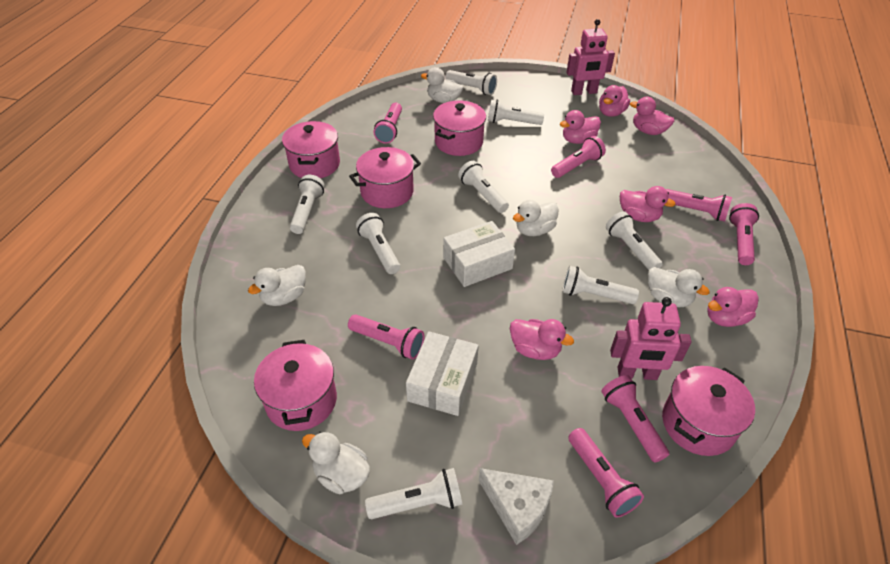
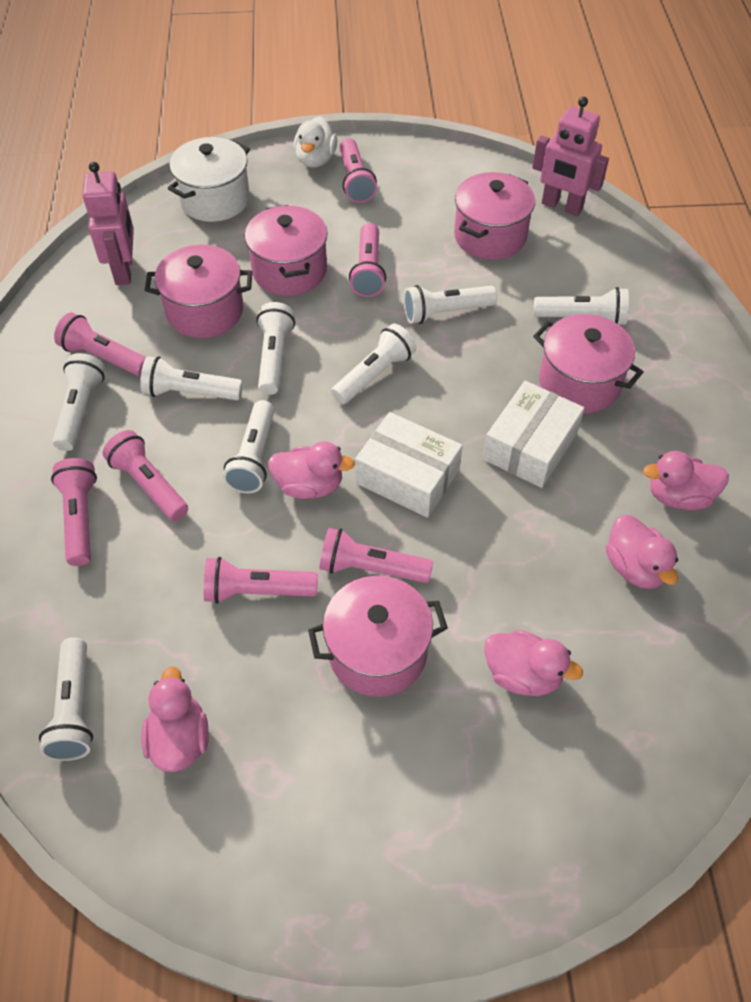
pink duck: [510,319,574,360] [560,110,601,144] [599,85,630,117] [620,186,676,222] [630,97,674,135] [707,287,759,327] = 6 -> [141,666,209,772] [268,441,355,499] [484,630,583,696] [606,515,678,589] [643,451,729,510] = 5
white cheese: [479,468,554,545] = 1 -> none = 0
white duck: [248,265,306,306] [302,432,370,494] [421,67,463,103] [513,200,559,236] [648,267,710,307] = 5 -> [294,116,338,167] = 1
white pot: none = 0 -> [168,137,250,222] = 1

